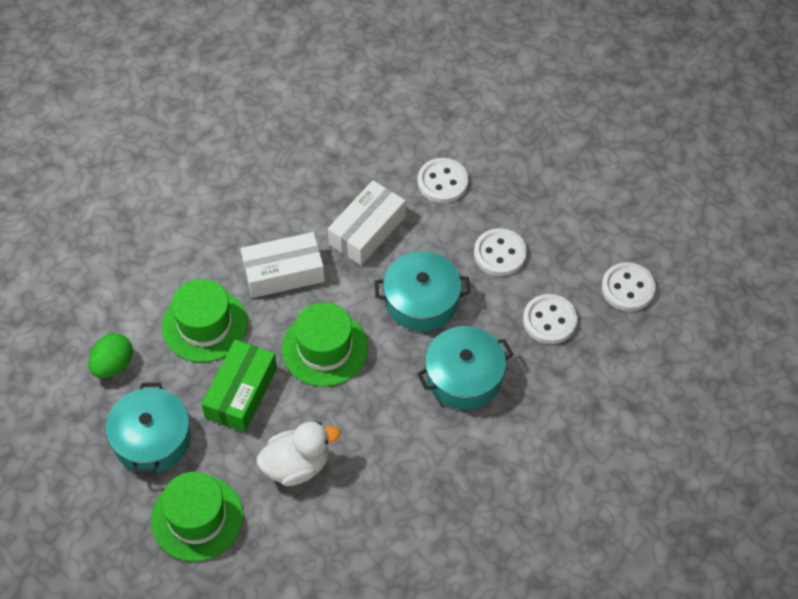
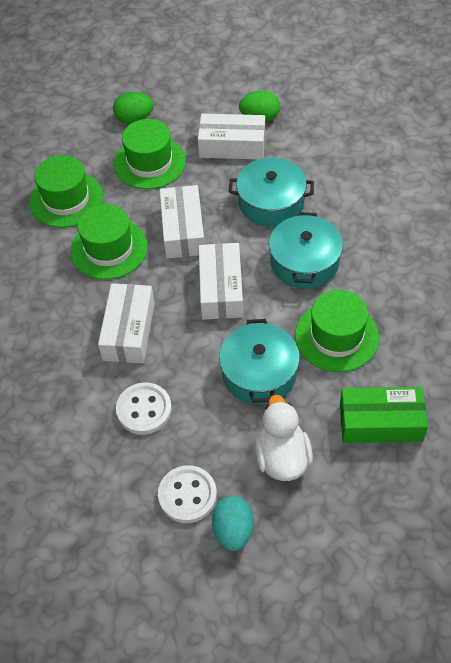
green egg: [88,333,133,378] = 1 -> [113,92,154,124] [239,91,280,122] = 2
green hat: [151,472,243,562] [162,279,248,362] [282,302,368,387] = 3 -> [29,155,103,228] [70,204,148,280] [114,119,186,189] [295,290,379,372] = 4
turquoise egg: none = 0 -> [212,496,254,551] = 1
white box: [241,232,325,298] [328,180,406,265] = 2 -> [98,283,155,363] [160,185,205,259] [198,114,265,159] [199,243,243,320] = 4
white button: [418,158,469,203] [474,228,527,276] [523,294,577,344] [601,262,656,311] = 4 -> [116,382,172,435] [158,465,217,523] = 2

